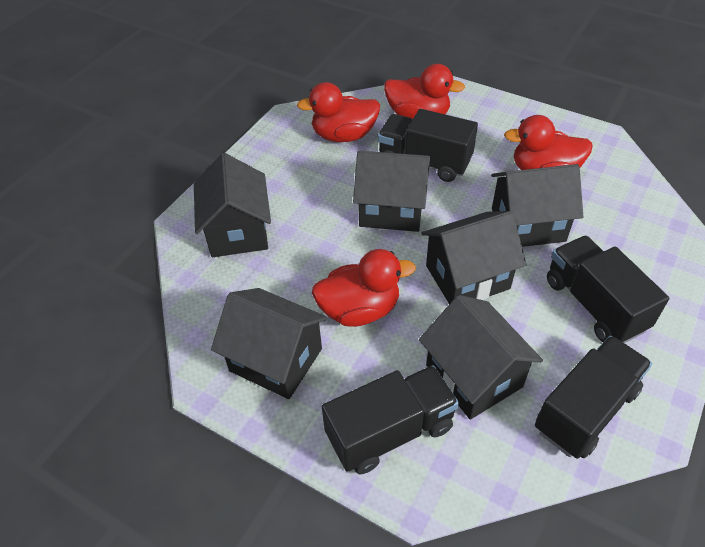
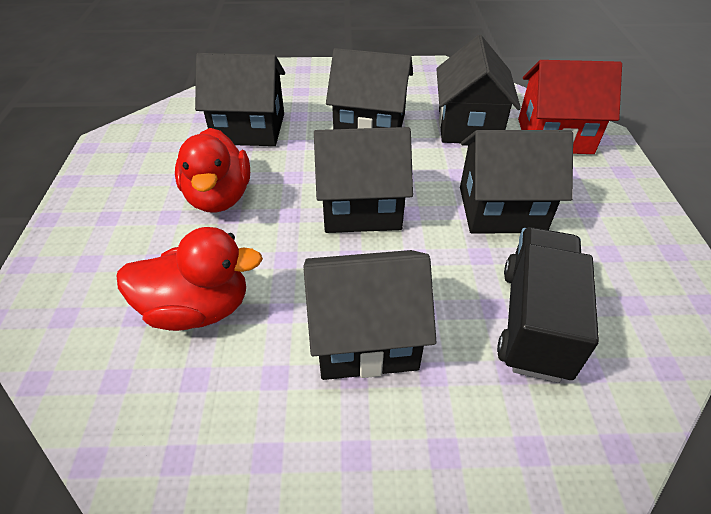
black truck: [322,365,459,475] [378,109,478,182] [535,336,652,459] [547,236,669,343] = 4 -> [497,227,599,383] = 1
red duck: [297,82,380,142] [312,249,416,327] [384,64,465,119] [504,115,593,170] = 4 -> [116,227,263,331] [175,128,250,213] = 2
red house: none = 0 -> [518,60,622,154] = 1

